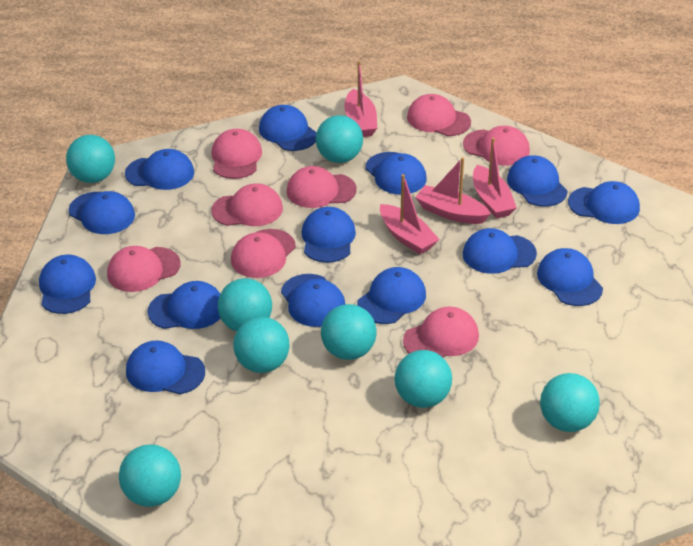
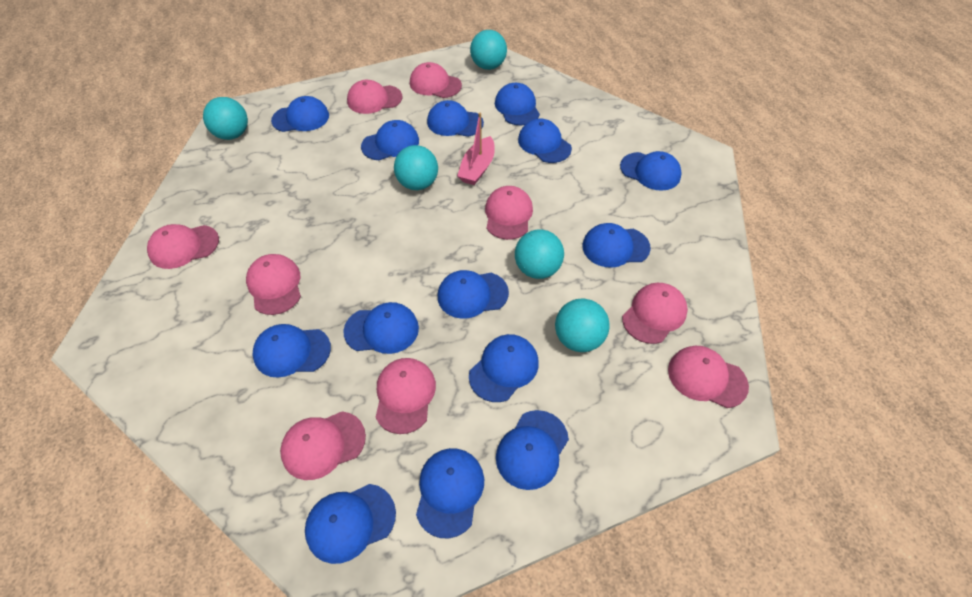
pink boat: [344,61,377,137] [380,174,440,254] [415,157,491,224] [473,138,517,219] = 4 -> [457,113,495,185] = 1
pink cap: [107,246,180,292] [211,183,283,226] [212,129,262,179] [231,229,296,278] [286,166,357,208] [403,306,479,357] [407,94,471,136] [463,126,530,166] = 8 -> [147,224,219,269] [246,254,301,315] [280,411,366,480] [347,80,402,114] [376,358,436,434] [410,62,462,98] [485,186,533,240] [622,283,688,344] [668,346,749,408] = 9
turquoise ball: [66,135,115,183] [119,444,181,507] [218,278,272,332] [233,317,289,373] [316,115,363,163] [321,304,376,360] [395,350,452,408] [540,373,600,432] = 8 -> [203,97,248,140] [394,145,438,190] [470,30,507,70] [515,229,564,279] [555,298,610,352] = 5

